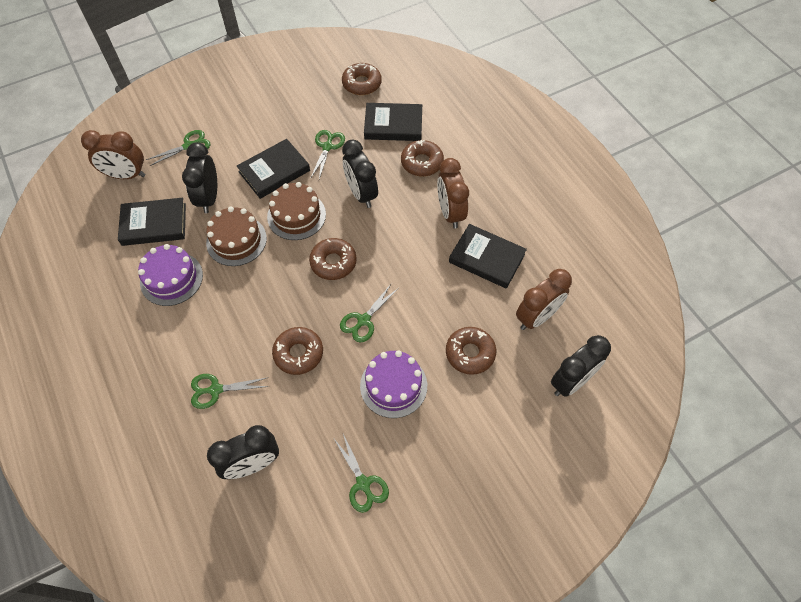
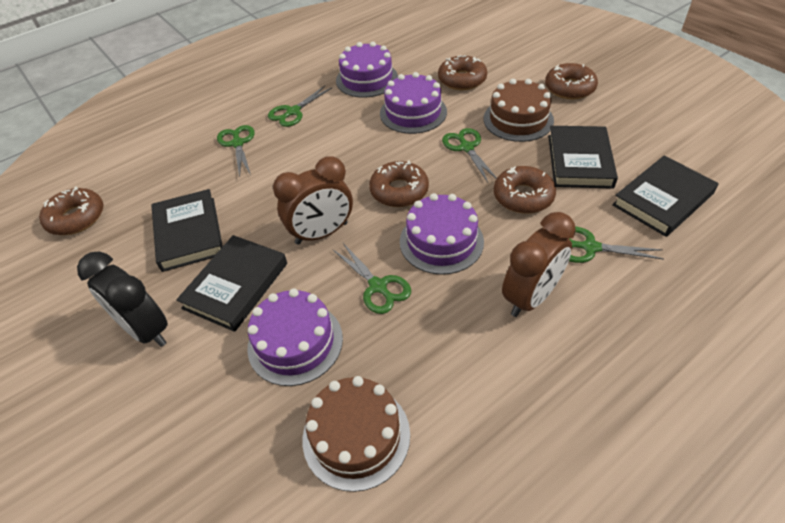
black clock: [182,142,217,213] [207,425,279,479] [342,139,378,208] [551,335,611,397] = 4 -> [77,252,168,347] = 1
brown clock: [81,130,146,179] [437,158,469,229] [516,269,572,330] = 3 -> [273,156,353,245] [502,212,576,317] = 2
purple cake: [138,244,203,306] [360,350,427,418] = 2 -> [247,288,343,386] [336,42,398,98] [380,72,447,134] [400,193,484,275] = 4

